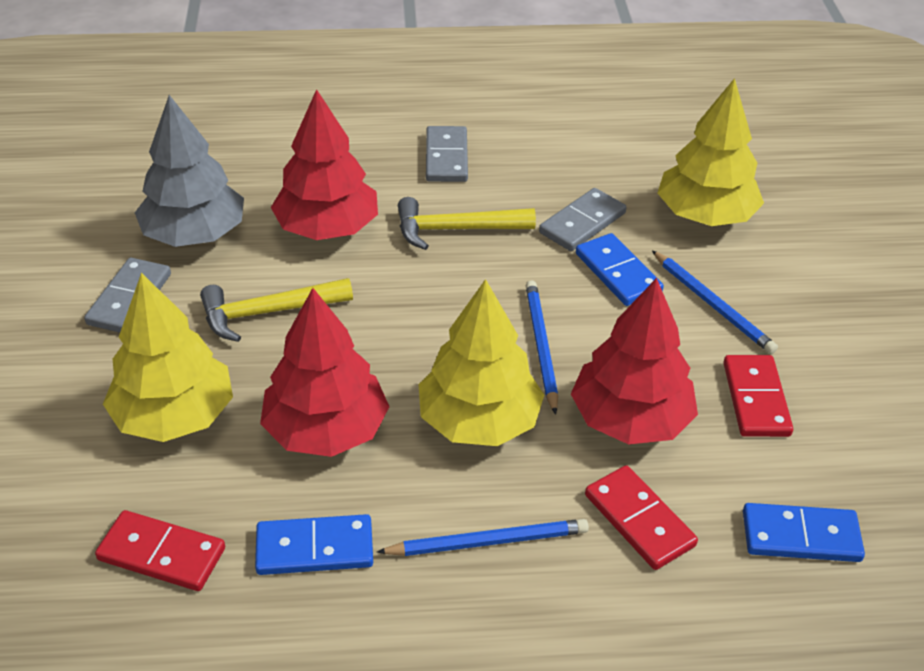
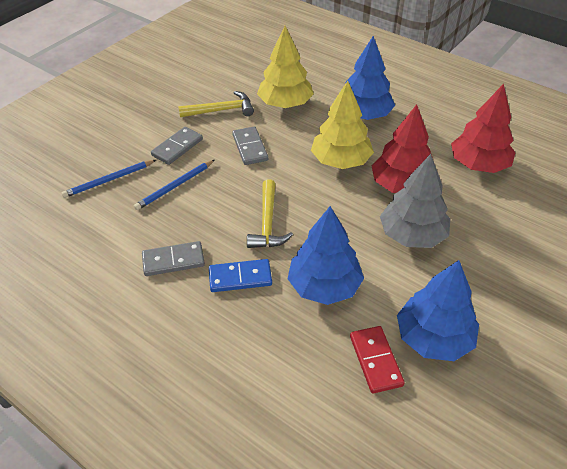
blue domino: [255,514,373,575] [576,233,664,306] [743,503,865,562] = 3 -> [209,259,272,292] = 1
blue pencil: [377,519,589,556] [525,280,558,415] [652,250,778,354] = 3 -> [62,160,156,198] [134,160,215,210] = 2
blue tree: none = 0 -> [288,206,364,305] [345,36,395,120] [397,260,479,361] = 3
red domino: [95,510,225,591] [585,465,698,570] [723,355,793,437] = 3 -> [350,326,405,394] = 1
red tree: [260,288,390,457] [271,89,378,240] [571,278,698,445] = 3 -> [372,104,433,193] [451,84,516,173] = 2
yellow tree: [103,273,233,442] [419,279,544,446] [658,78,764,226] = 3 -> [257,26,314,108] [311,81,374,169] = 2

